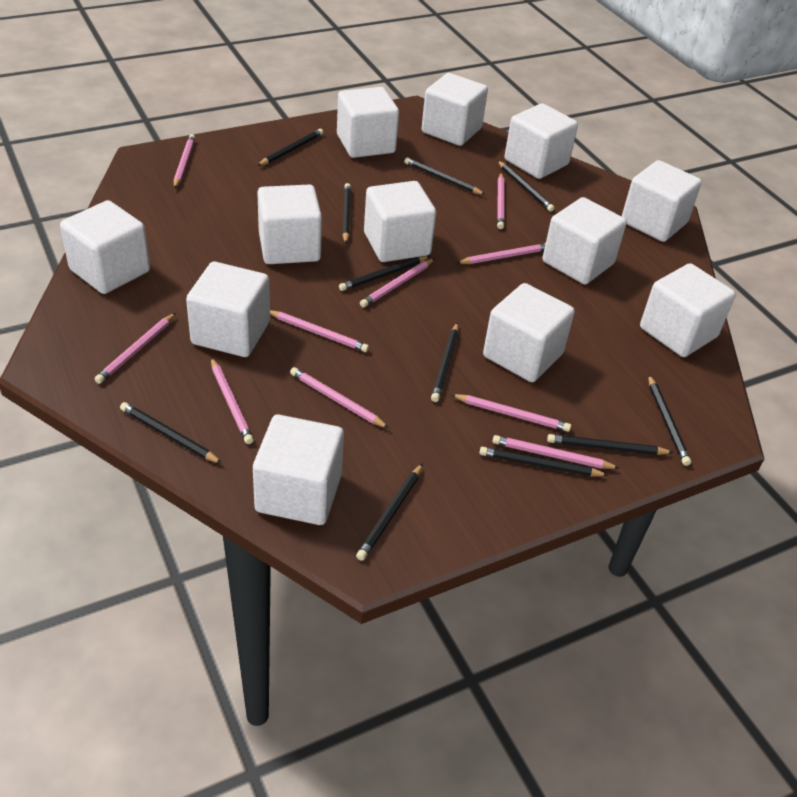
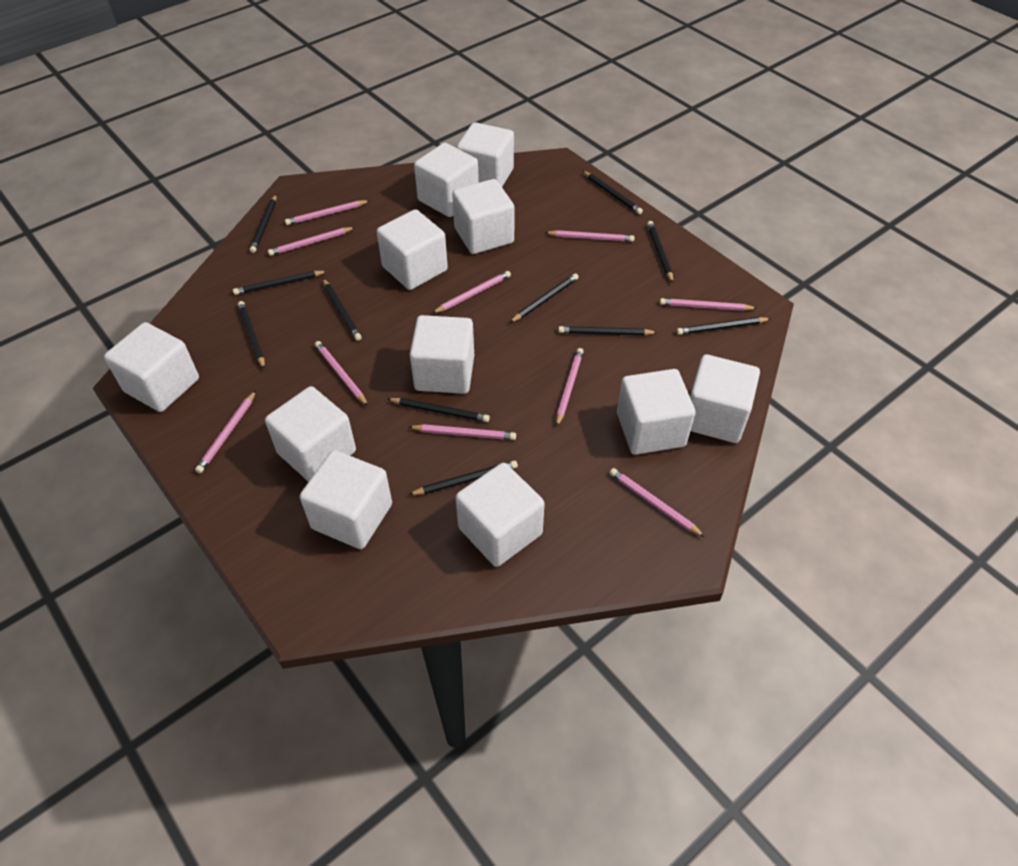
white cube: [60,200,150,294] [186,262,270,357] [253,415,344,525] [257,184,322,264] [337,87,399,158] [364,181,436,262] [422,73,488,146] [483,283,575,382] [504,103,578,179] [543,197,627,284] [622,160,702,242] [640,263,736,357] = 12 -> [104,322,199,412] [265,386,356,482] [300,450,392,549] [377,209,448,290] [410,315,474,394] [414,143,479,217] [452,179,515,254] [455,463,545,567] [456,122,514,187] [617,369,695,455] [690,354,760,443] = 11

